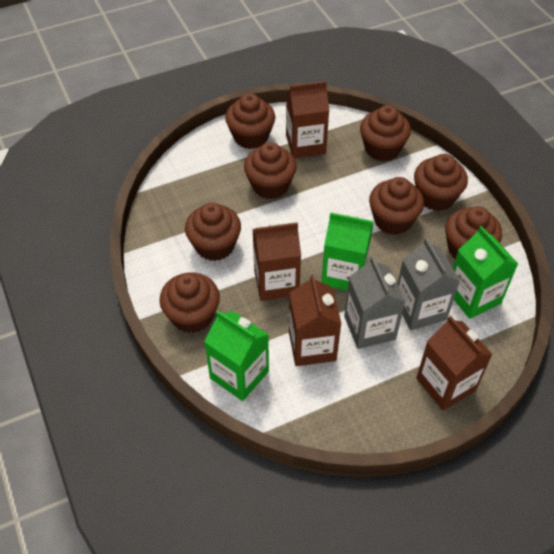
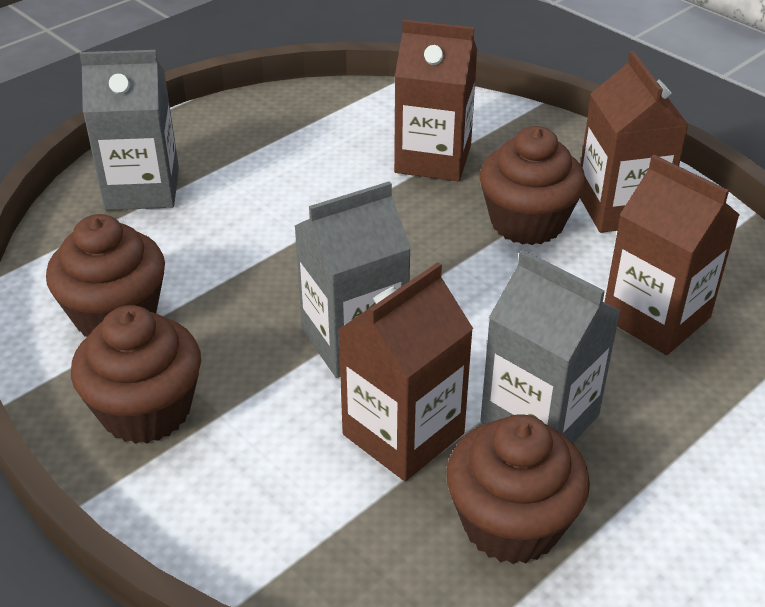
brown cupcake: [159,273,220,333] [185,203,241,261] [225,93,275,149] [244,142,297,199] [360,105,411,161] [369,177,424,235] [414,154,468,211] [445,206,502,260] = 8 -> [46,214,165,337] [71,305,201,444] [446,414,590,564] [480,126,586,245] = 4
green carton: [204,311,269,401] [321,212,374,291] [453,226,518,319] = 3 -> none = 0
grey carton: [344,256,406,349] [398,238,460,330] = 2 -> [79,50,179,210] [295,181,411,378] [480,250,620,443] = 3

